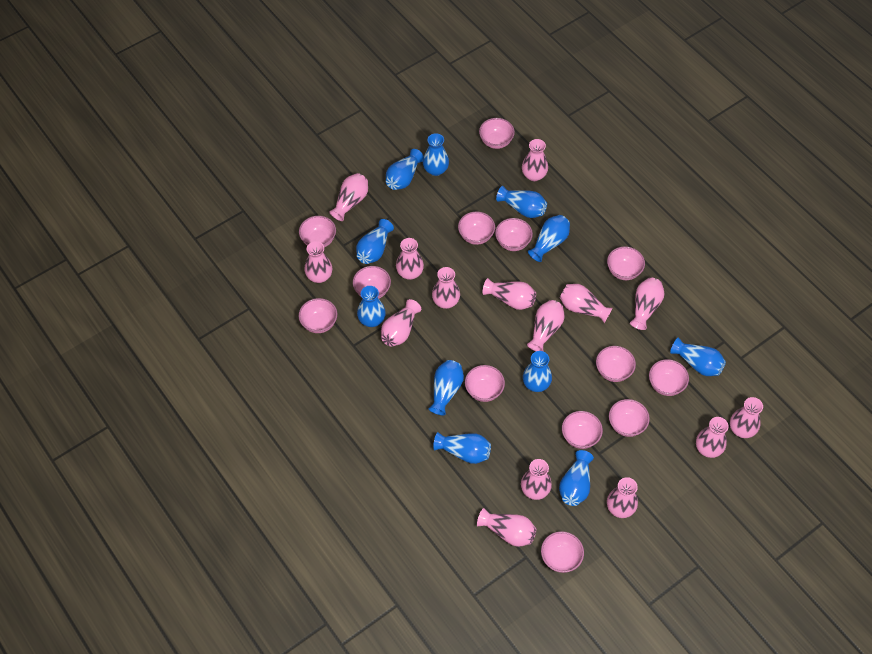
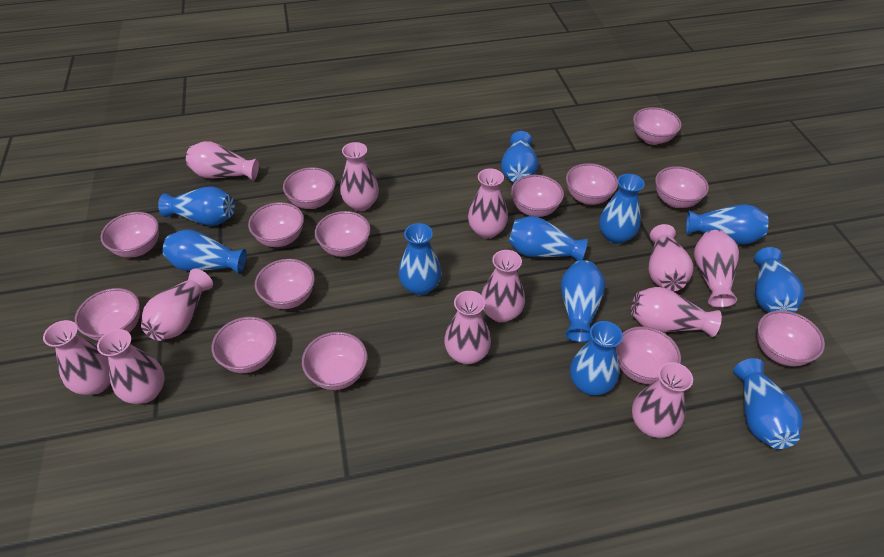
pink bowl: [299,216,336,247] [299,298,337,333] [353,266,391,299] [458,212,495,245] [465,365,505,402] [479,118,515,149] [495,218,533,251] [541,531,584,573] [562,411,603,449] [596,346,636,382] [607,246,645,280] [609,399,650,437] [649,359,689,396] = 13 -> [75,288,140,341] [101,212,159,258] [212,317,277,373] [248,202,304,247] [255,259,315,309] [283,167,335,209] [302,332,367,390] [315,211,370,257] [511,175,564,217] [566,163,618,205] [615,326,681,384] [633,107,682,145] [655,166,709,208] [757,310,825,366] = 14
pink vase: [305,241,332,283] [329,173,368,221] [381,299,421,347] [396,238,424,280] [432,267,460,309] [477,508,536,547] [483,278,536,310] [521,459,552,500] [522,139,548,181] [527,300,564,351] [560,284,613,323] [607,477,638,518] [630,277,665,330] [696,417,729,458] [730,397,763,438] = 15 -> [43,320,110,395] [97,329,165,404] [141,269,213,341] [186,141,259,181] [340,142,379,211] [444,291,491,364] [468,168,508,239] [481,250,525,323] [631,287,722,337] [632,362,693,438] [649,224,693,291] [694,230,739,308] = 12

